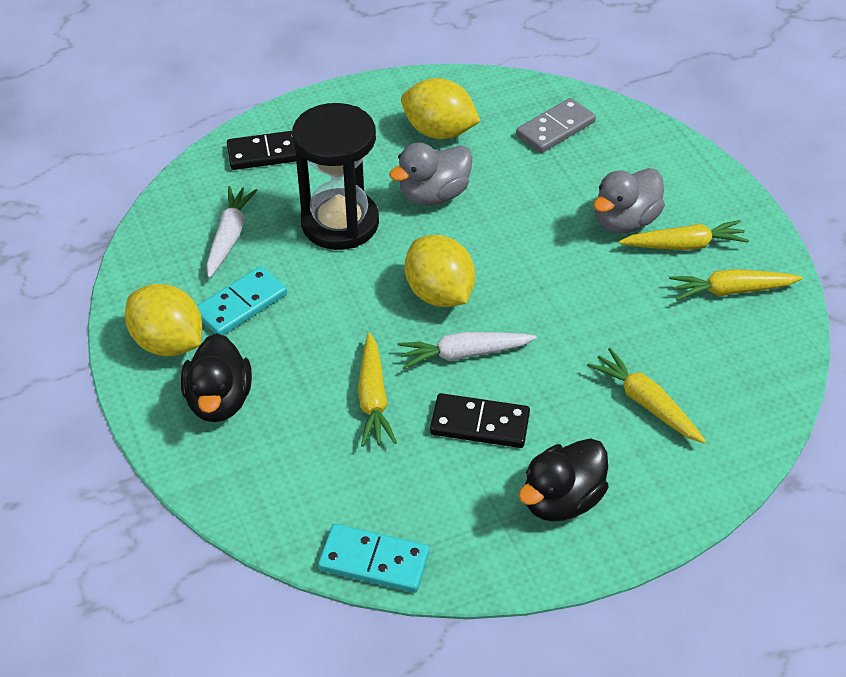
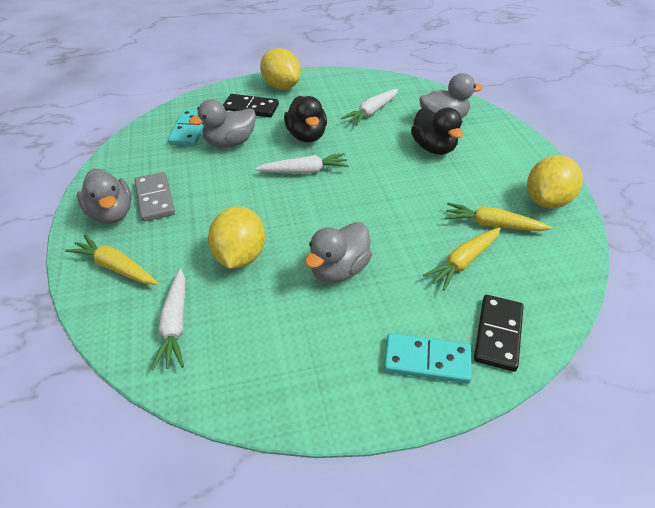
black hourglass: [292,103,379,250] = 1 -> none = 0
grey duck: [389,142,472,205] [593,168,665,233] = 2 -> [77,169,132,224] [189,99,256,148] [305,222,372,283] [419,73,483,119] = 4
white carrot: [206,186,258,278] [398,332,537,369] = 2 -> [151,269,185,370] [255,153,349,174] [341,89,398,126] = 3
yellow carrot: [358,333,397,447] [587,348,706,443] [619,220,749,250] [669,269,803,301] = 4 -> [65,235,158,285] [423,227,501,291] [445,202,552,231] = 3

